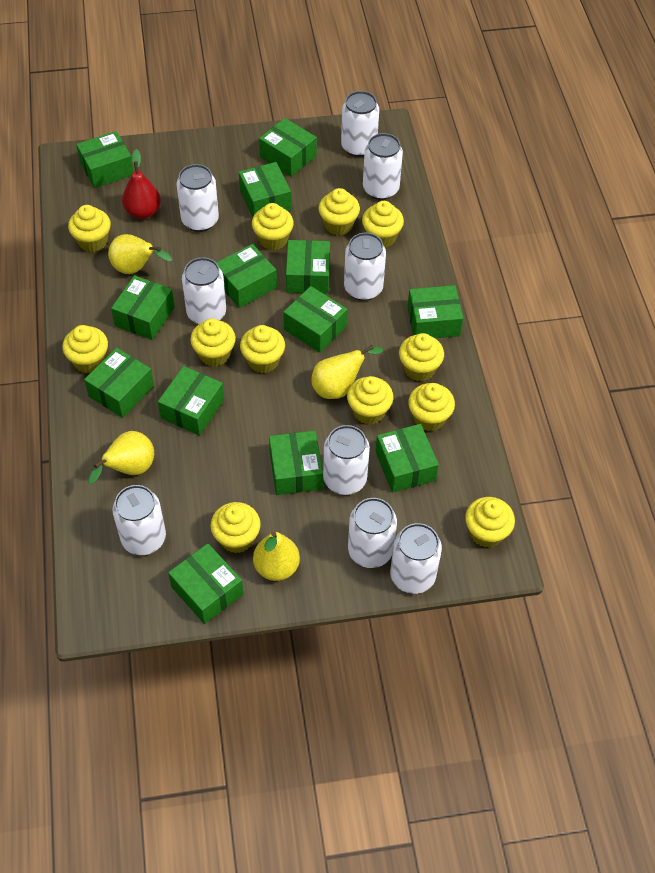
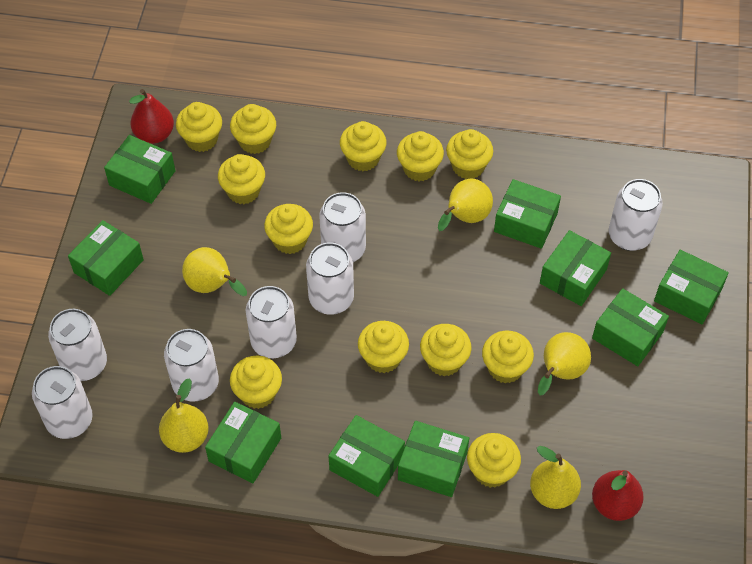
green box: [76,131,134,188] [84,348,154,418] [111,275,175,340] [158,366,224,436] [168,543,243,624] [216,244,277,308] [239,162,291,217] [259,118,317,177] [269,431,323,495] [283,286,347,353] [286,240,330,294] [375,424,439,493] [407,285,463,338] = 13 -> [68,220,144,296] [104,135,175,204] [205,402,281,483] [328,415,405,497] [398,421,469,497] [494,179,561,249] [540,230,611,306] [592,288,669,366] [654,250,729,324] = 9
red pear: [122,149,161,219] = 1 -> [129,89,174,144] [592,470,644,521] = 2
white can: [112,485,166,555] [177,164,219,232] [182,257,226,324] [323,425,370,495] [341,91,379,157] [344,233,386,301] [348,498,397,568] [363,133,403,200] [390,523,442,594] = 9 -> [32,366,93,439] [48,309,107,381] [164,329,219,402] [246,286,297,358] [306,242,354,315] [319,192,366,262] [609,179,663,251] = 7
yellow pear: [88,431,154,484] [108,234,172,274] [253,531,300,581] [311,345,383,399] = 4 -> [159,378,209,453] [182,247,247,296] [438,179,493,231] [530,446,581,509] [538,332,591,396] = 5

